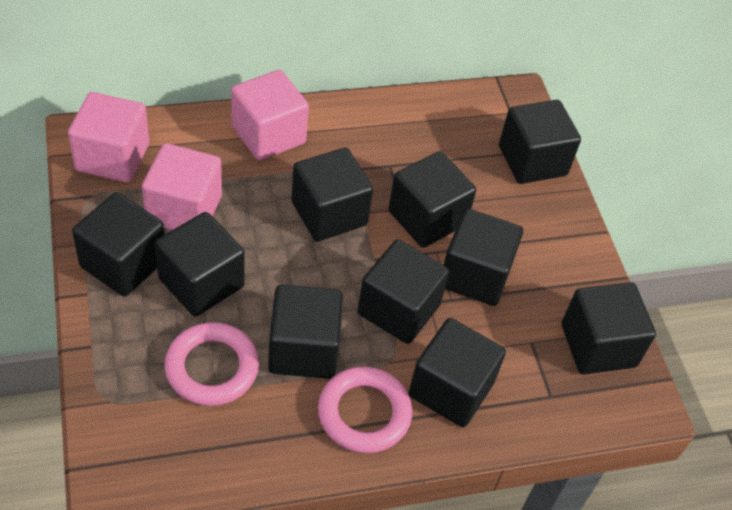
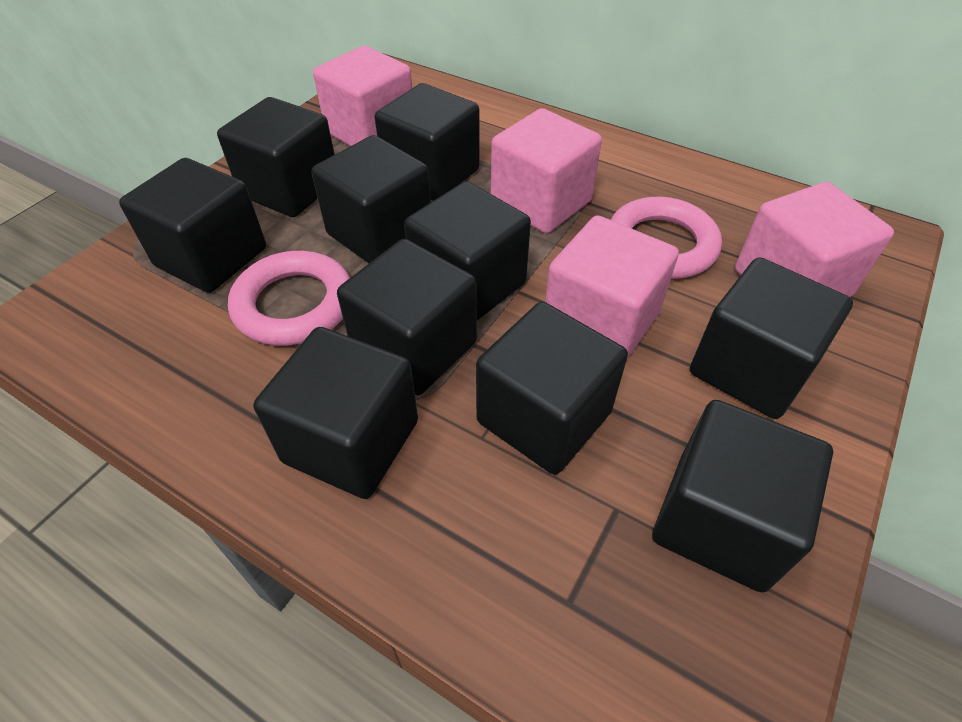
pink cube: [68,92,149,183] [142,143,222,230] [231,70,309,161] = 3 -> [313,46,412,146] [491,108,602,234] [545,215,679,359] [735,182,894,297] = 4

